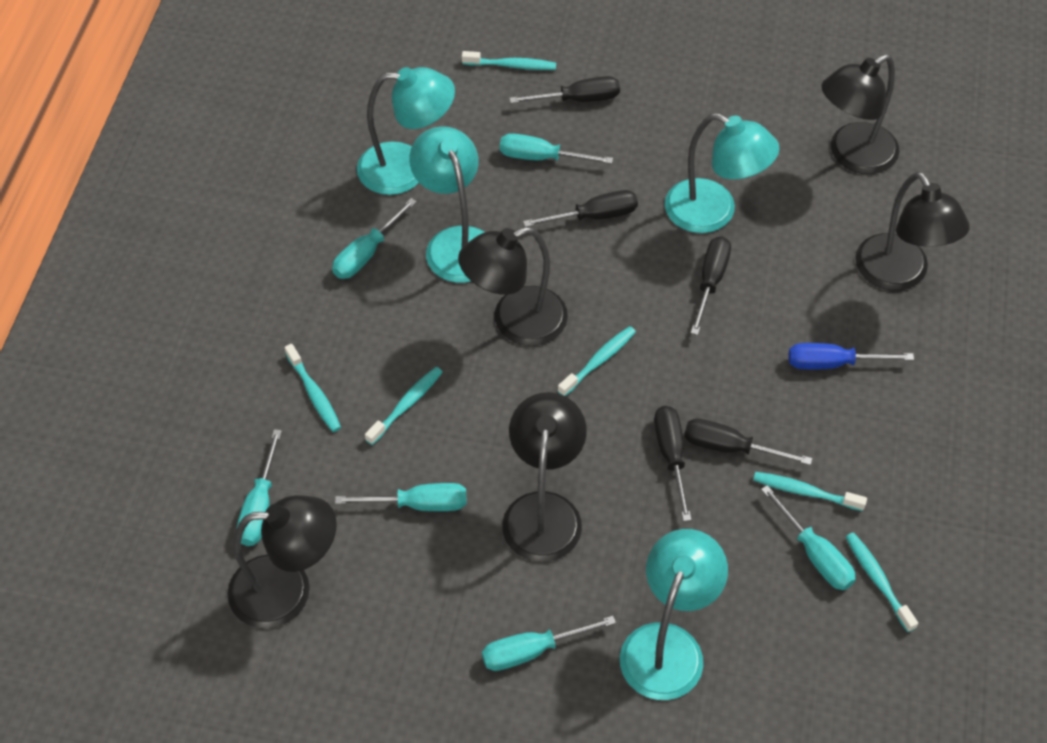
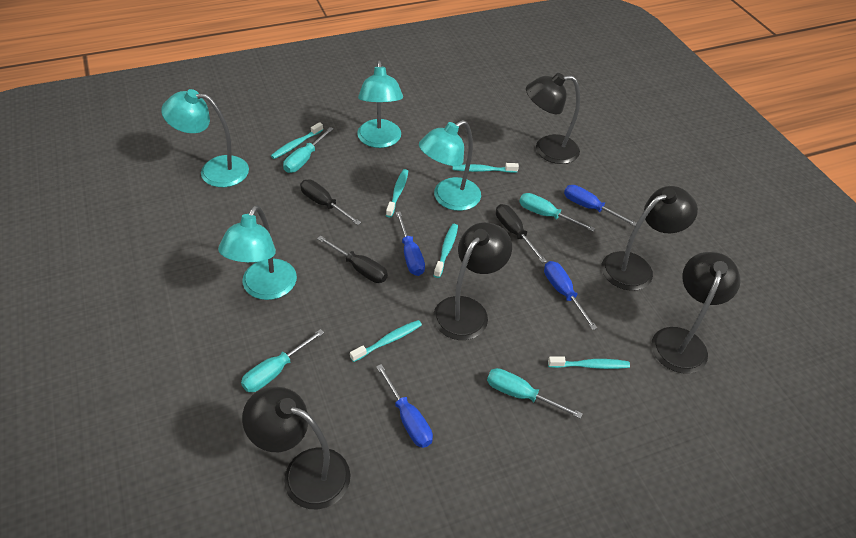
black screwdriver: [509,76,620,103] [523,190,638,227] [654,406,691,521] [684,419,812,465] [691,236,731,335] = 5 -> [300,180,361,225] [317,236,388,283] [496,204,547,263] = 3
blue screwdriver: [789,343,914,369] = 1 -> [376,364,433,448] [395,211,425,276] [544,261,597,330] [564,185,636,226] = 4
turquoise screwdriver: [236,429,282,546] [332,198,417,279] [335,483,466,511] [482,616,616,671] [500,133,613,164] [761,485,856,590] = 6 -> [241,329,324,392] [283,127,333,173] [487,368,583,419] [519,193,595,232] = 4

